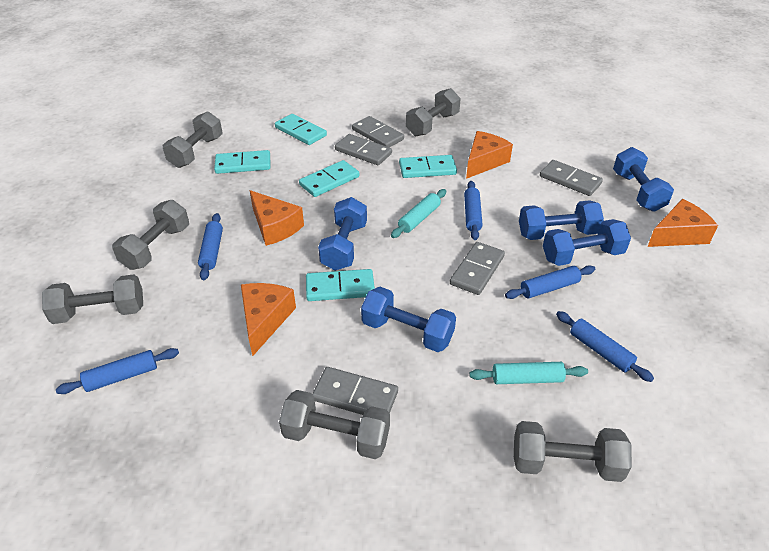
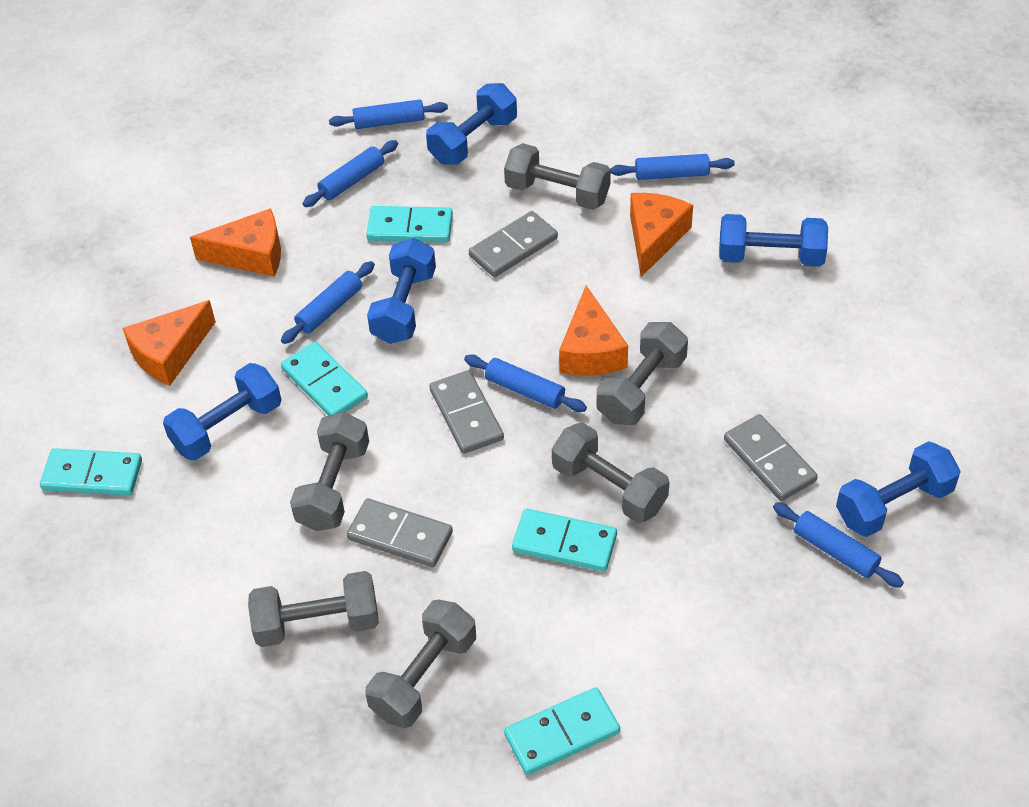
blue rolling pin: [56,348,179,394] [198,213,223,280] [464,181,483,240] [505,265,595,299] [556,311,654,382] = 5 -> [281,261,375,344] [302,140,398,207] [329,99,448,129] [464,355,587,412] [610,154,735,180] [773,503,904,588] = 6
grey domino: [312,367,398,415] [335,134,392,165] [352,116,404,147] [450,242,505,295] [540,160,603,196] = 5 -> [347,498,453,567] [429,370,504,454] [469,211,558,277] [724,414,818,501] = 4
turquoise rolling pin: [391,189,446,238] [469,362,588,384] = 2 -> none = 0

